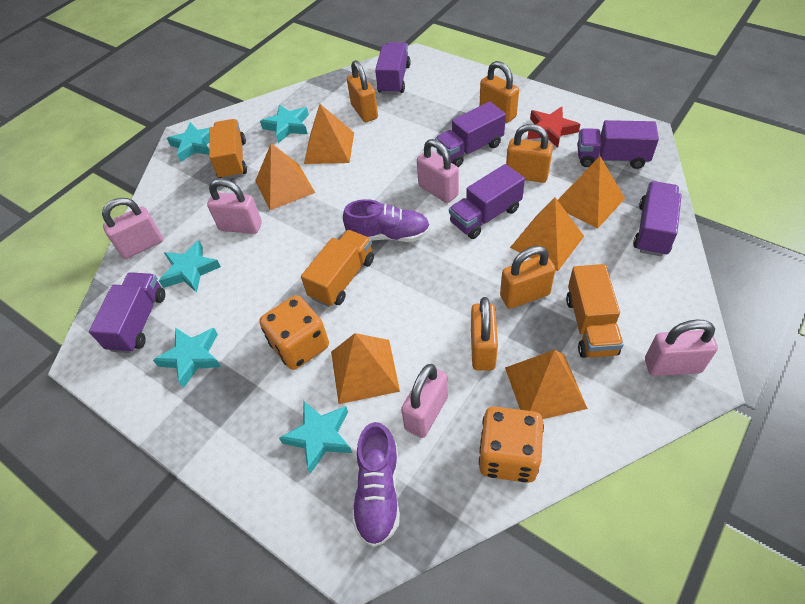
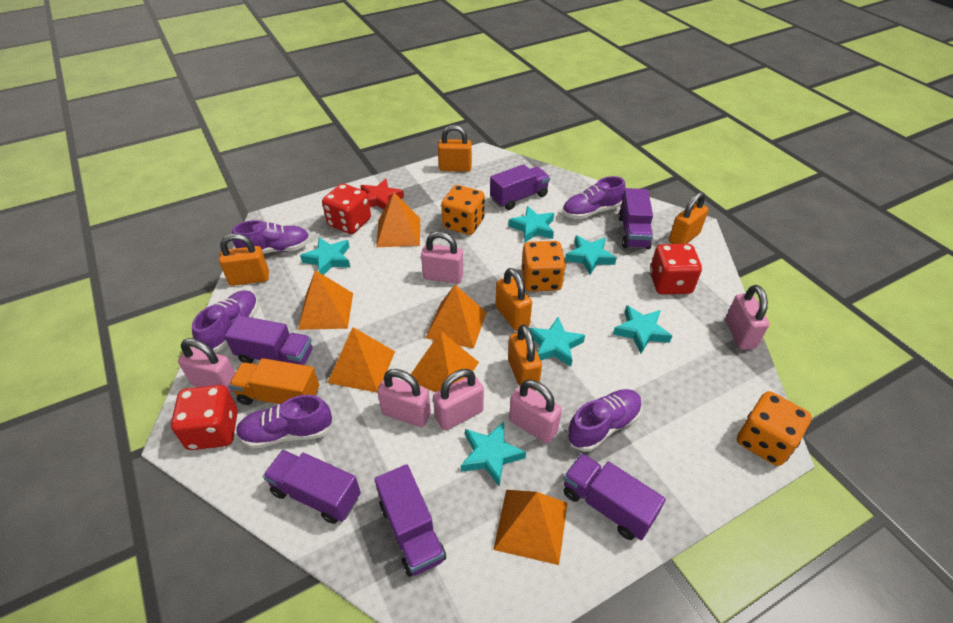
orange dice: [259,295,329,370] [479,406,544,483] = 2 -> [441,185,485,235] [522,241,566,292] [737,391,812,466] = 3
orange truck: [209,119,247,179] [301,230,374,307] [566,264,624,358] = 3 -> [229,358,319,405] = 1
pink padlock: [102,198,163,259] [207,179,262,234] [401,364,448,438] [417,139,459,203] [645,319,718,376] = 5 -> [178,338,235,394] [377,369,431,427] [421,232,463,284] [433,369,484,431] [509,380,562,443] [725,285,770,350] = 6
purple shoe: [343,199,430,242] [352,422,400,547] = 2 -> [192,290,259,353] [232,220,310,254] [236,395,333,449] [562,176,626,219] [567,389,642,452] = 5
red dice: none = 0 -> [171,385,238,450] [322,183,371,234] [650,244,702,294] = 3
turquoise star: [153,328,221,388] [159,240,221,293] [167,122,210,162] [260,104,309,143] [279,401,352,474] = 5 -> [300,238,350,275] [461,422,526,487] [508,206,554,243] [529,317,585,367] [565,235,617,275] [613,305,672,354] = 6

